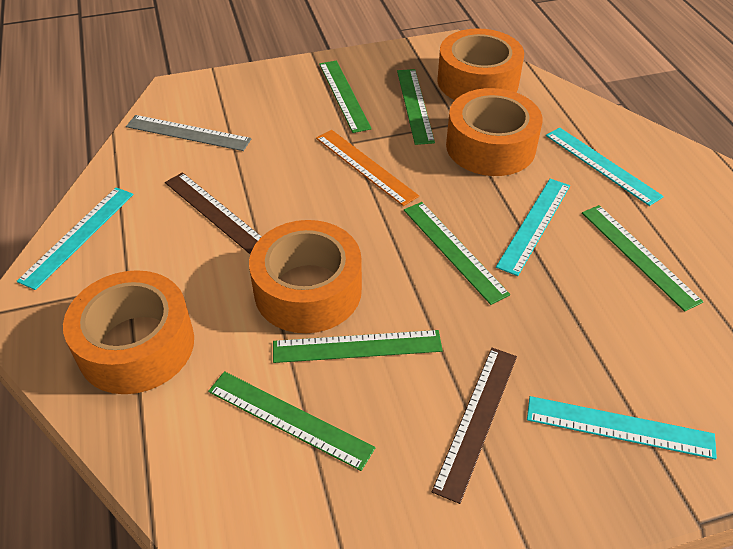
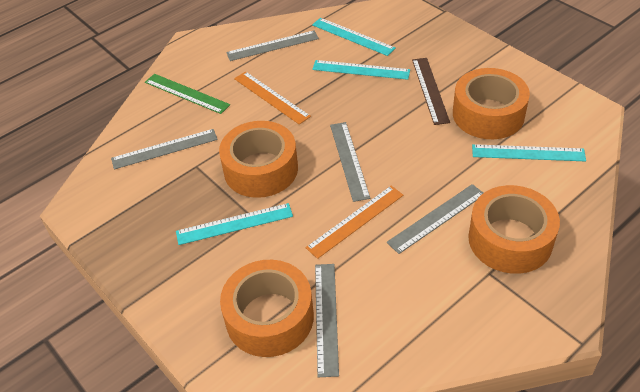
brown ruler: [165,172,262,254] [432,348,517,504] = 2 -> [412,58,450,125] = 1
green ruler: [208,371,376,471] [273,330,443,363] [319,60,372,133] [397,69,435,145] [404,202,510,305] [582,205,703,312] = 6 -> [145,74,230,114] = 1
grey ruler: [126,115,251,151] = 1 -> [111,129,218,169] [226,31,319,61] [315,264,339,377] [330,122,370,202] [387,184,483,254] = 5
orange ruler: [316,130,419,206] = 1 -> [234,71,311,124] [305,186,403,259] = 2

